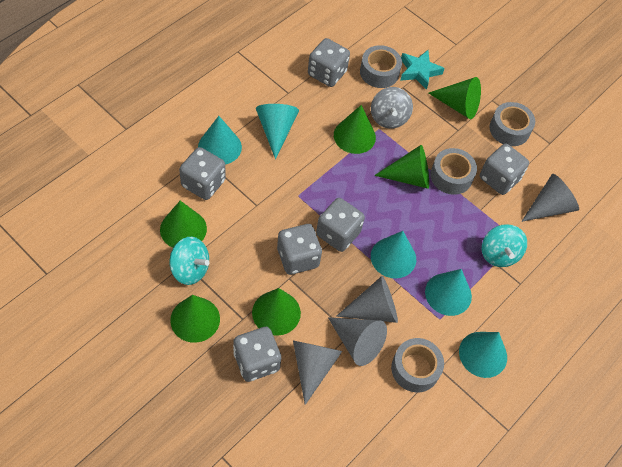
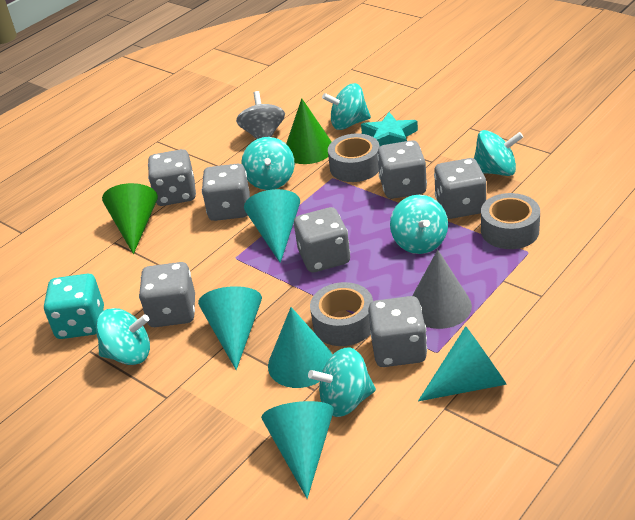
green cone: [160,201,207,248] [170,295,220,343] [252,288,301,336] [334,105,376,154] [374,145,429,189] [429,77,481,119] = 6 -> [102,183,158,254] [286,99,332,164] = 2
grey cone: [293,341,342,405] [328,317,387,366] [336,276,398,323] [521,174,579,222] = 4 -> [412,250,472,329] = 1
grey dice: [179,147,226,200] [233,327,281,382] [277,224,322,275] [308,38,350,87] [316,198,365,252] [480,144,529,195] = 6 -> [139,262,195,327] [148,149,196,206] [202,164,250,221] [294,207,350,272] [368,296,427,367] [377,140,427,199] [434,158,486,219] = 7
grey tape: [360,45,402,88] [391,338,444,392] [430,148,477,195] [490,102,535,146] = 4 -> [310,282,373,346] [328,133,380,182] [481,193,540,249] = 3
turquoise dice: none = 0 -> [44,274,104,339] = 1
turquoise spinning top: [169,237,210,285] [482,224,527,267] = 2 -> [96,308,150,365] [241,137,295,190] [308,347,376,417] [322,83,371,130] [390,195,448,254] [474,130,523,176] = 6

